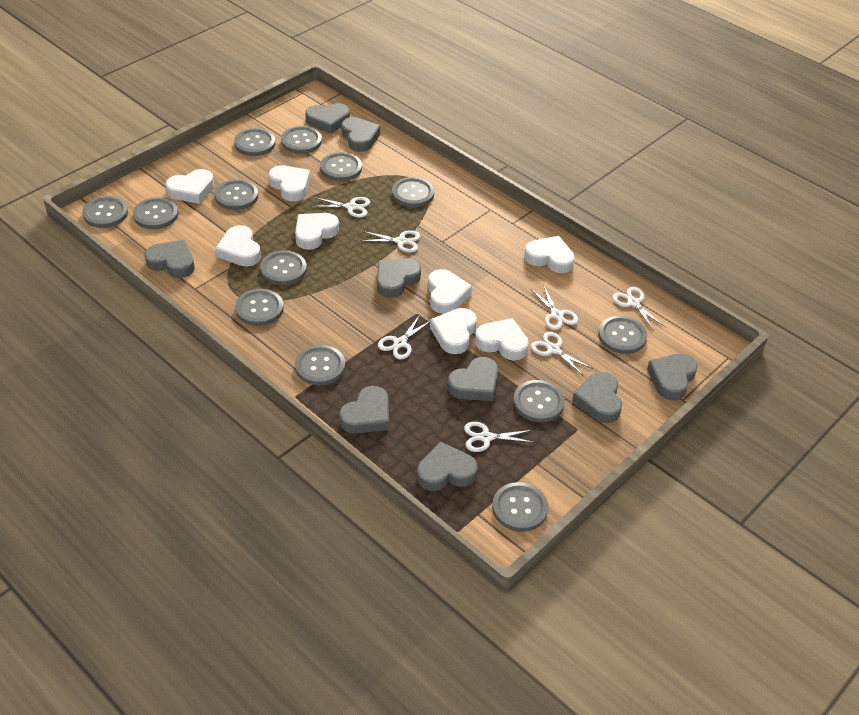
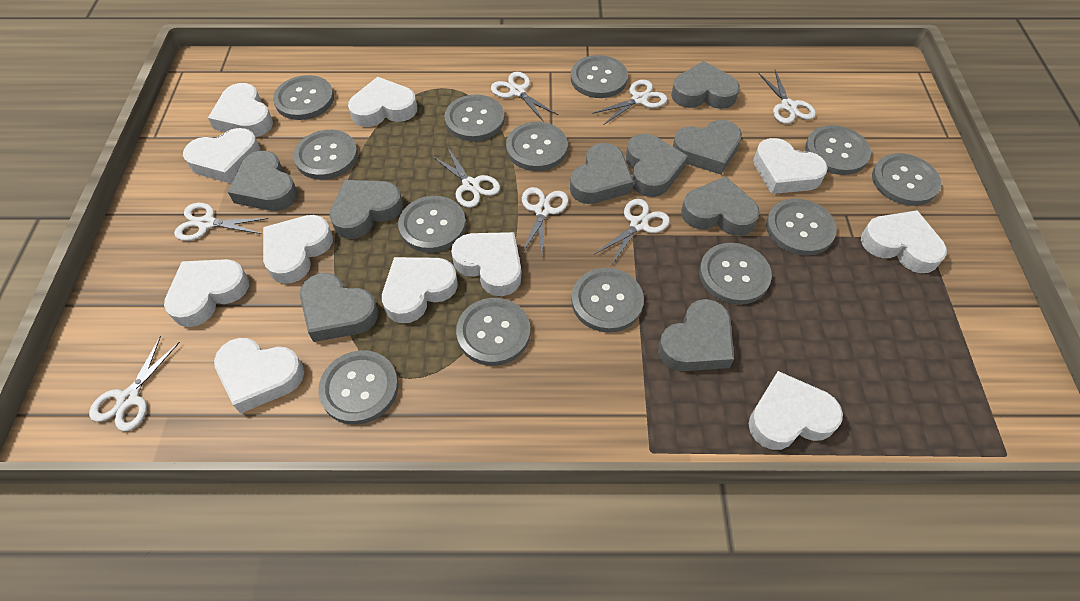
white heart: [165,169,214,204] [216,225,261,267] [269,165,310,201] [295,213,339,250] [428,269,472,314] [430,308,477,354] [475,318,529,361] [524,236,575,273] = 8 -> [164,259,249,327] [183,128,260,184] [208,83,273,137] [214,338,304,413] [263,215,333,284] [348,77,417,127] [382,257,458,323] [451,232,521,296] [749,371,843,450] [753,138,828,194] [861,210,947,273] = 11
white scissors: [312,197,370,218] [361,230,420,252] [378,315,430,360] [464,422,532,452] [531,286,578,330] [531,332,593,375] [612,287,665,331] = 7 -> [89,336,180,431] [174,203,268,241] [431,147,500,208] [491,72,558,122] [521,187,569,255] [592,80,667,125] [595,199,670,266] [758,70,816,124] = 8

